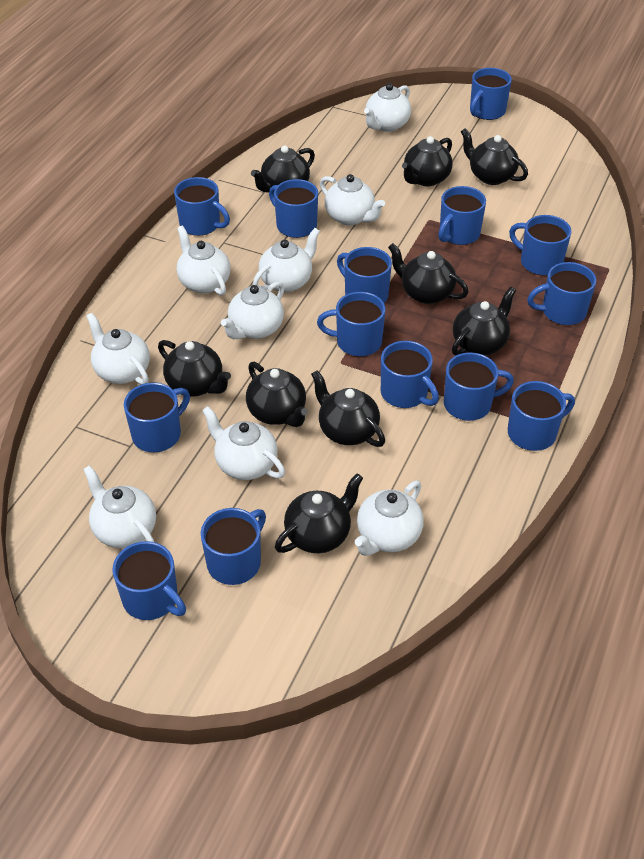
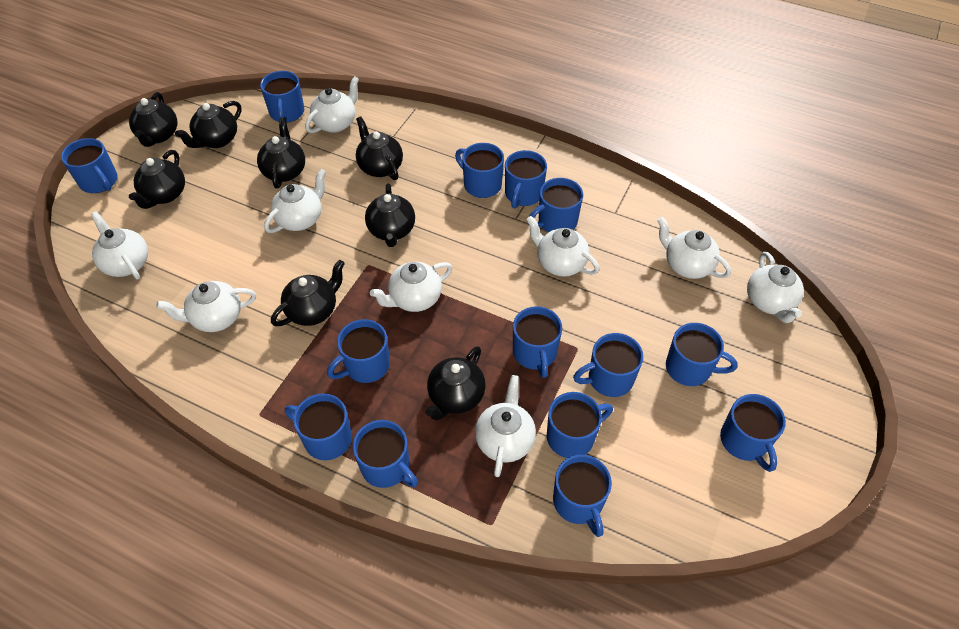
black teapot: [158,340,231,397] [246,362,308,427] [251,145,315,193] [275,473,363,553] [311,370,385,447] [388,243,469,304] [402,136,453,186] [452,287,516,355] [461,128,528,185] = 9 -> [129,92,178,147] [129,150,185,209] [175,101,241,148] [257,117,305,188] [271,260,345,326] [356,117,403,180] [365,184,415,247] [426,346,486,420] = 8

